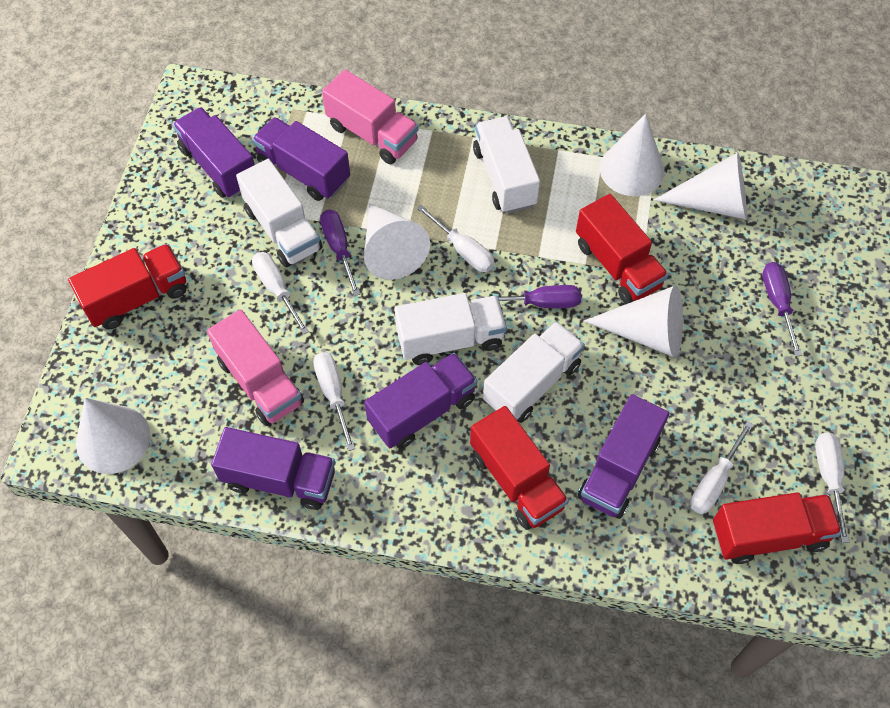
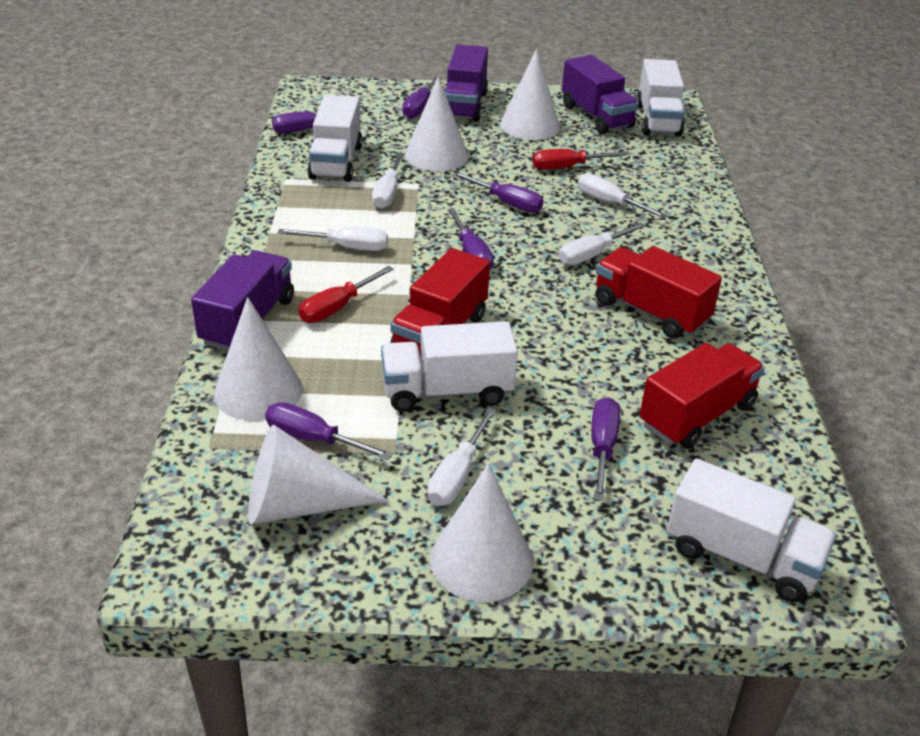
pink truck: [207,309,304,426] [322,69,419,164] = 2 -> none = 0
purple screwdriver: [320,210,360,296] [476,285,581,308] [763,262,802,357] = 3 -> [265,403,393,460] [272,111,364,133] [402,76,441,119] [448,208,494,270] [453,172,543,213] [591,397,620,501] = 6
purple truck: [173,107,255,198] [211,427,335,510] [252,117,350,201] [364,353,477,449] [578,394,669,519] = 5 -> [191,250,294,351] [445,44,488,122] [562,55,639,134] = 3
red screwdriver: none = 0 -> [299,266,394,323] [532,149,627,170] = 2
red truck: [68,244,186,330] [470,406,569,530] [576,194,668,304] [713,492,842,564] = 4 -> [390,248,490,359] [595,246,722,339] [640,343,765,449] = 3

